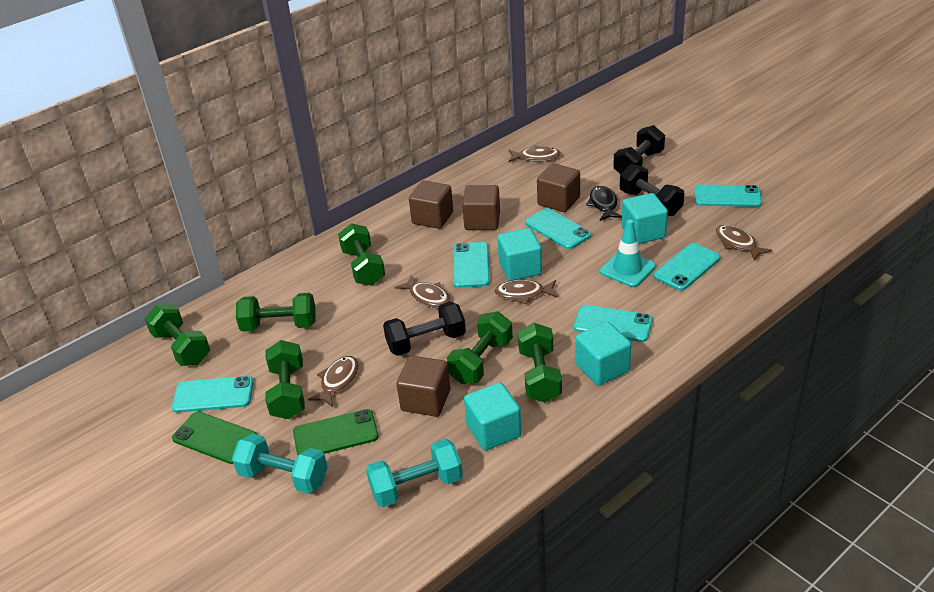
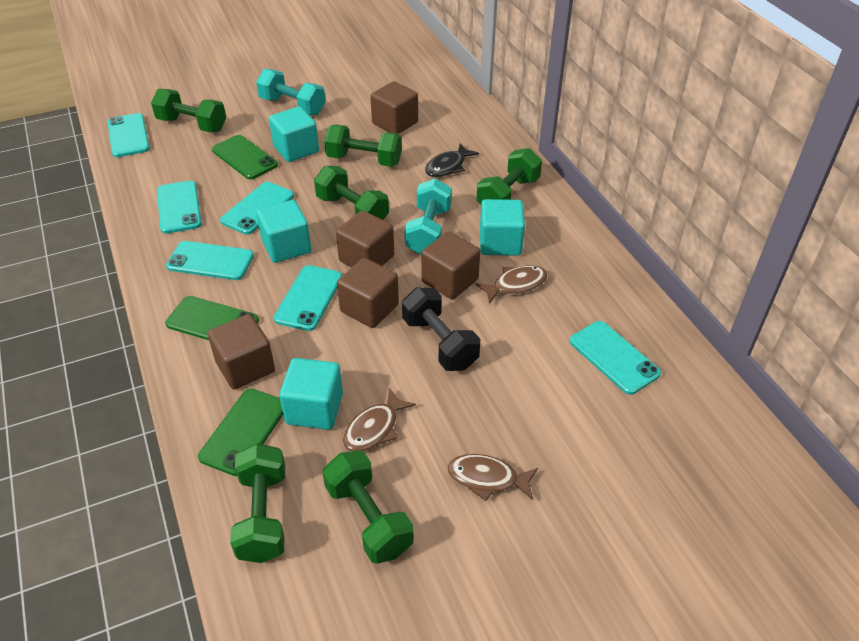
black dumbbell: [383,301,466,356] [613,125,665,174] [620,164,685,216] = 3 -> [402,287,480,371] = 1
brown cube: [396,356,450,417] [409,181,453,229] [462,185,500,230] [537,163,580,212] = 4 -> [207,314,275,389] [336,210,394,268] [337,258,399,328] [370,81,418,134] [421,231,480,300] = 5
brown fish: [308,356,359,407] [395,275,450,308] [494,280,558,304] [509,145,561,162] [716,225,772,261] = 5 -> [343,388,416,451] [447,454,538,501] [475,265,547,304] = 3
green phone: [172,412,257,464] [293,409,379,455] = 2 -> [165,296,259,340] [198,389,283,476] [212,135,278,179] = 3
turquoise traffic cone: [600,220,656,287] = 1 -> none = 0

